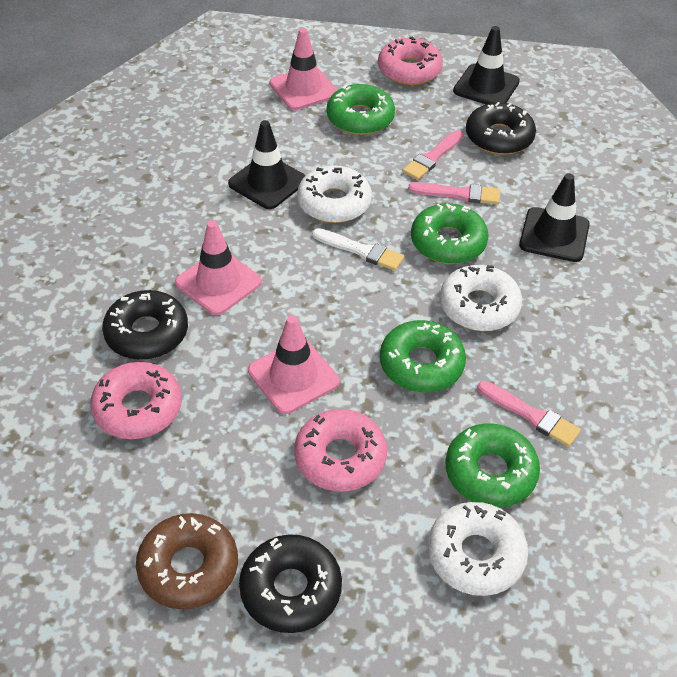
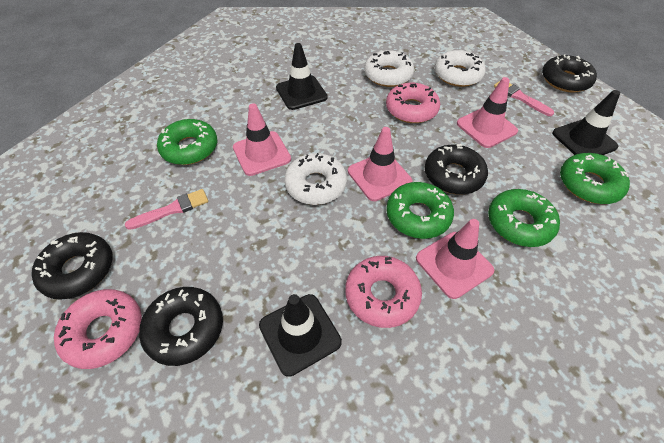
black donut: [102,290,188,360] [239,534,342,633] [466,102,536,155] = 3 -> [31,232,113,300] [139,287,223,366] [425,144,488,195] [542,54,597,92] = 4
brown donut: [136,513,238,609] = 1 -> none = 0
pink brush: [403,130,464,180] [408,182,500,204] [477,381,581,447] = 3 -> [125,189,208,230] [494,80,554,116] = 2
pink traffic cone: [175,220,262,315] [248,315,340,414] [270,28,337,110] = 3 -> [233,103,291,176] [348,127,412,201] [416,219,494,299] [457,77,518,148] = 4
white brush: [312,228,404,271] = 1 -> none = 0

